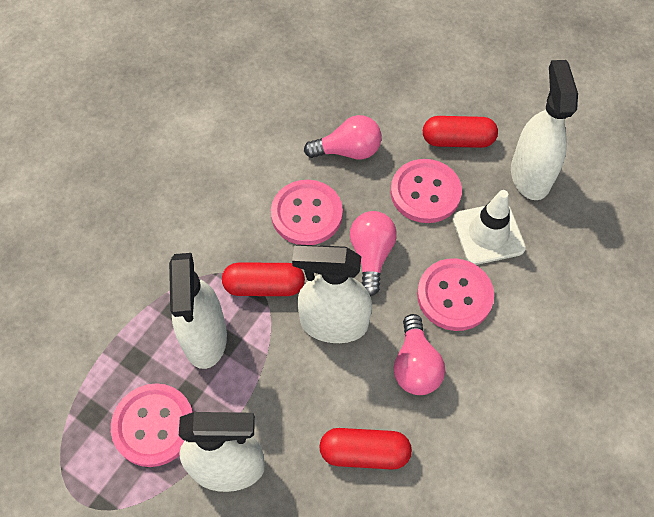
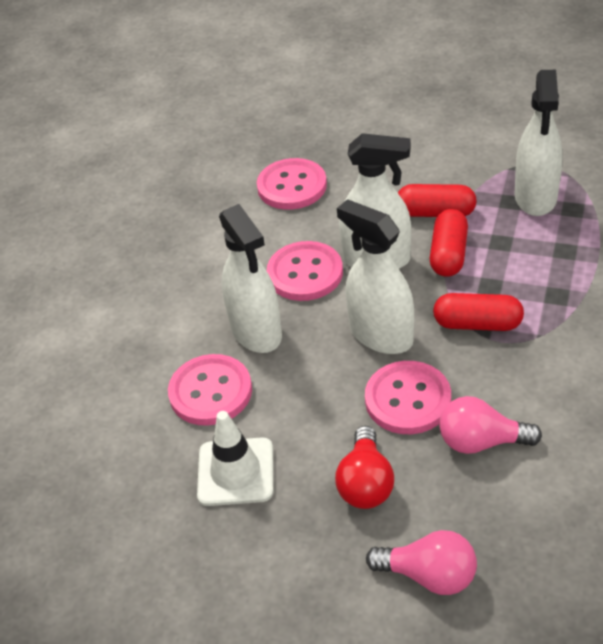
pink light bulb: [304,115,382,159] [350,211,397,296] [394,314,445,395] = 3 -> [366,530,477,595] [439,396,542,454] = 2
red light bulb: none = 0 -> [335,426,394,509] = 1

